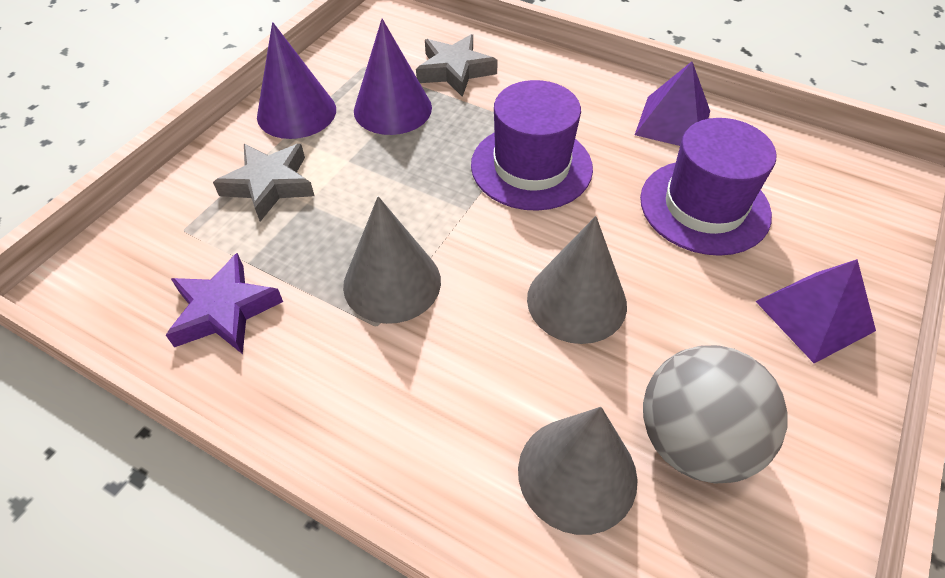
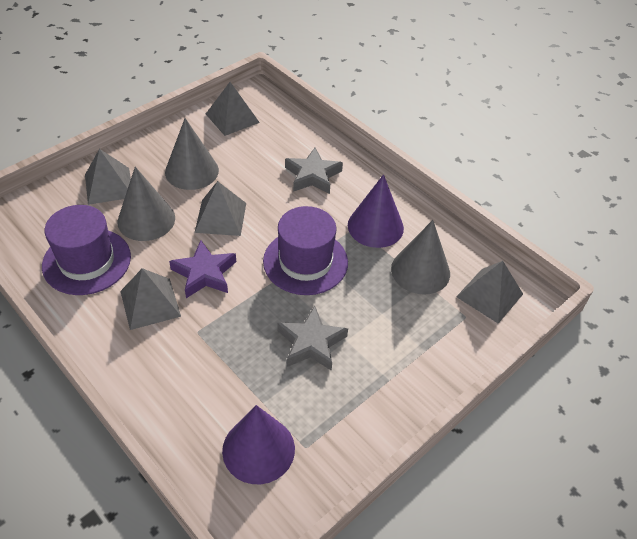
grey ball: [643,345,788,484] = 1 -> none = 0
grey pyramid: none = 0 -> [85,149,131,205] [120,268,181,330] [195,181,246,236] [206,82,260,136] [456,261,523,323] = 5
purple pyramid: [635,61,710,146] [756,259,876,363] = 2 -> none = 0

